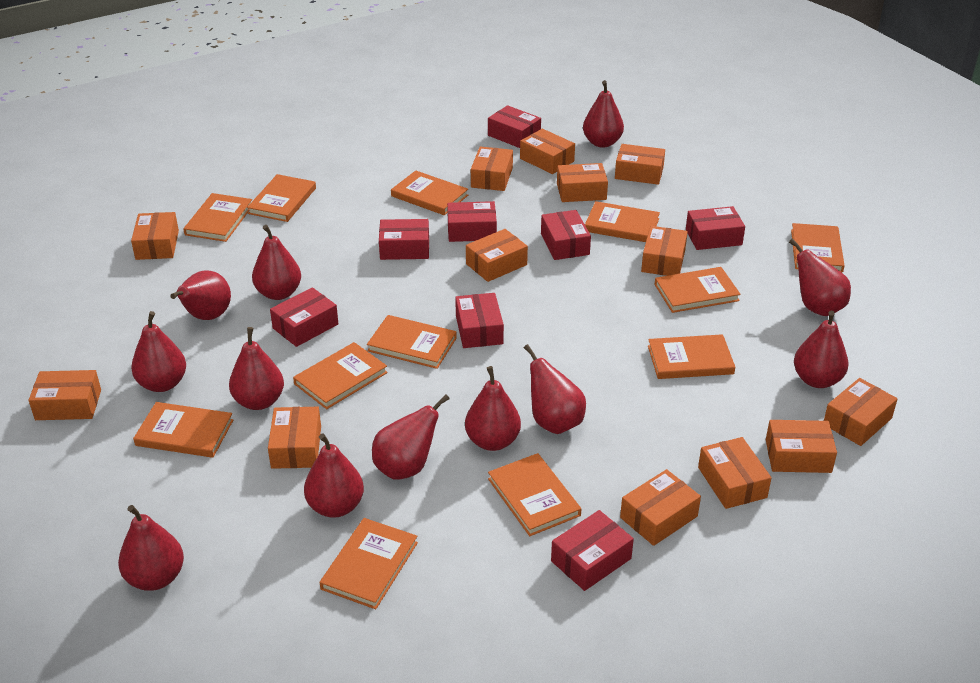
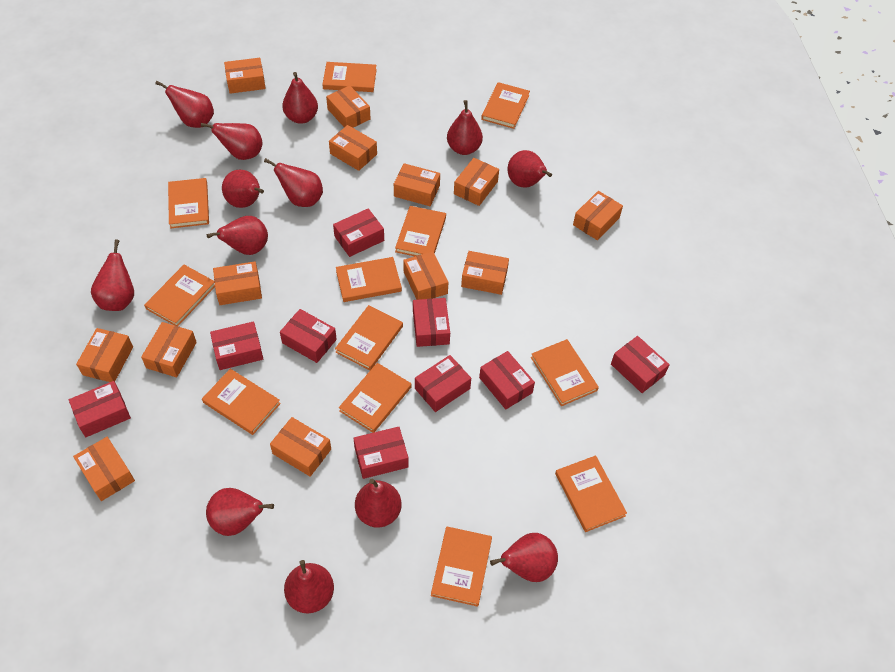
red box: [270,287,338,347] [379,219,429,260] [447,201,497,242] [455,293,504,348] [488,105,541,148] [541,210,591,260] [551,510,634,591] [686,206,745,250] = 8 -> [69,381,131,437] [210,321,263,370] [280,309,337,363] [333,208,384,257] [353,427,409,479] [413,298,450,347] [415,355,471,412] [479,351,535,409] [611,336,670,393] = 9
red pear: [118,505,184,591] [131,311,186,392] [170,271,231,320] [229,327,284,410] [252,225,301,300] [304,433,364,518] [372,394,450,480] [465,366,521,451] [524,344,586,434] [583,80,624,148] [789,238,851,316] [794,311,849,388] = 12 -> [91,239,134,311] [155,81,214,128] [201,123,263,160] [206,488,274,536] [207,216,268,255] [222,170,264,208] [264,158,323,207] [282,72,318,124] [284,560,334,613] [355,478,402,528] [447,100,483,155] [490,533,558,582] [508,150,552,187] = 13

